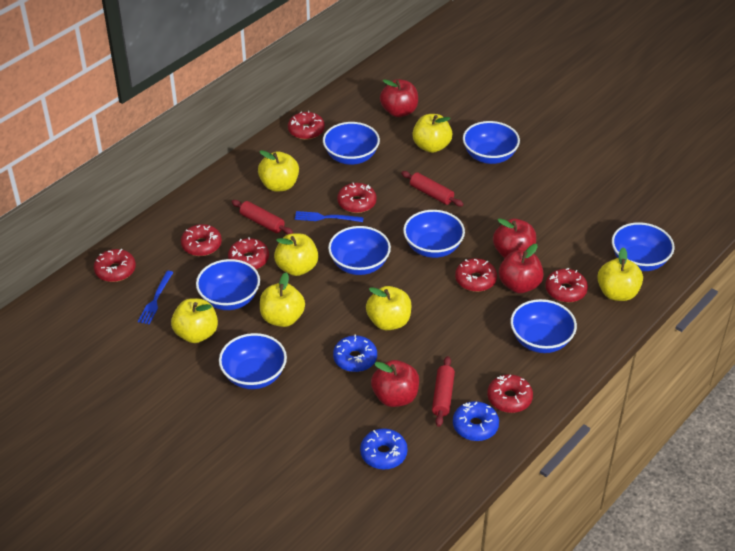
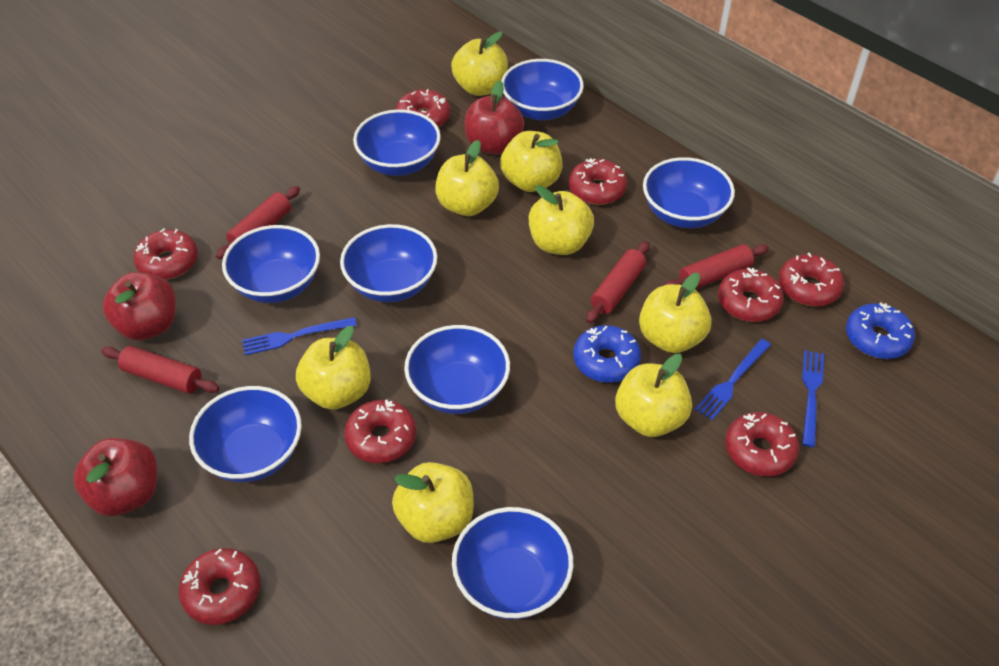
blue donut: [333,335,377,372] [360,428,408,470] [453,401,499,441] = 3 -> [573,325,641,383] [846,302,915,359] = 2
blue fork: [138,271,174,325] [295,211,364,222] = 2 -> [242,317,357,355] [695,339,771,420] [802,350,824,447] = 3
red apple: [371,360,419,407] [380,79,418,117] [493,218,536,258] [499,244,544,293] = 4 -> [73,438,157,516] [103,272,176,340] [465,81,524,155] = 3
red rolling pin: [231,200,293,235] [401,171,463,206] [432,356,455,427] = 3 -> [101,346,219,393] [216,186,300,259] [586,241,650,323] [664,244,769,289] = 4
yellow apple: [171,298,218,343] [258,150,299,192] [260,272,305,327] [274,233,318,276] [366,286,411,330] [412,114,453,153] [597,247,643,301] = 7 -> [296,326,371,410] [392,462,473,543] [435,140,499,216] [451,32,508,96] [500,131,563,192] [529,185,594,255] [615,354,692,437] [639,273,712,353] = 8

